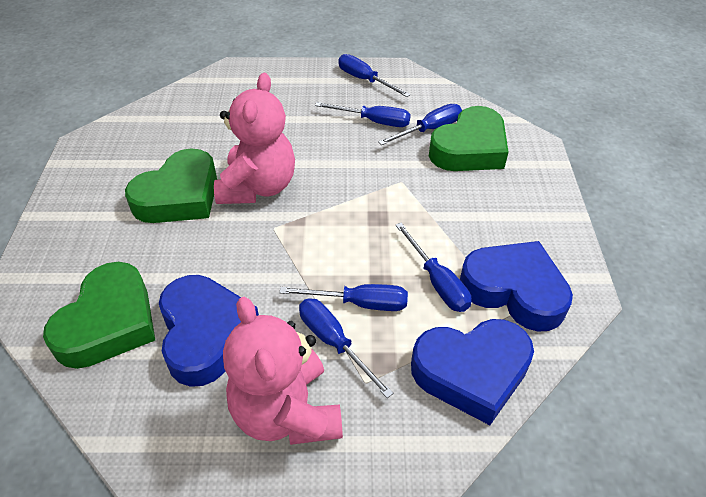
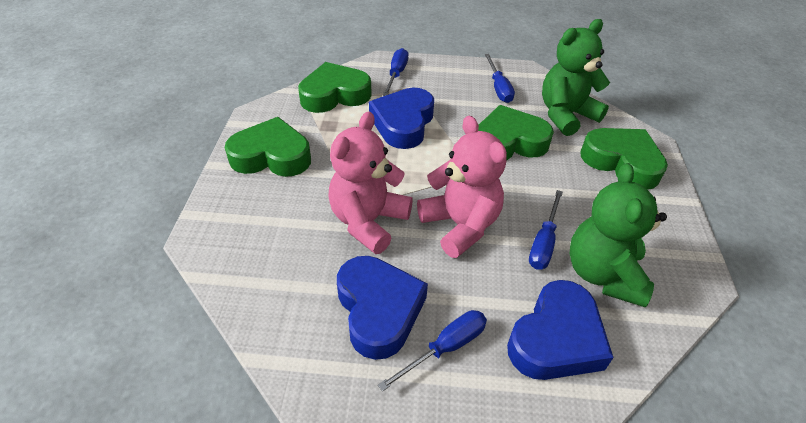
blue screwdriver: [279,284,408,311] [299,298,393,398] [315,102,411,127] [338,54,411,97] [378,104,462,145] [395,223,471,312] = 6 -> [378,310,487,392] [383,48,409,96] [485,54,515,103] [529,190,563,270] = 4
green heart: [43,262,155,369] [125,148,217,223] [429,106,509,171] = 3 -> [225,117,311,177] [298,62,372,113] [478,105,554,160] [580,128,668,190] = 4
green teddy bear: none = 0 -> [542,19,610,136] [570,163,667,307] = 2

